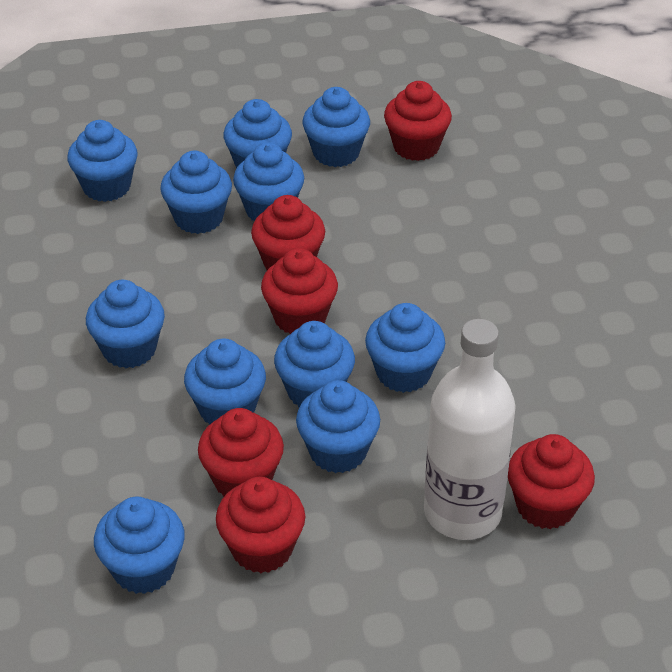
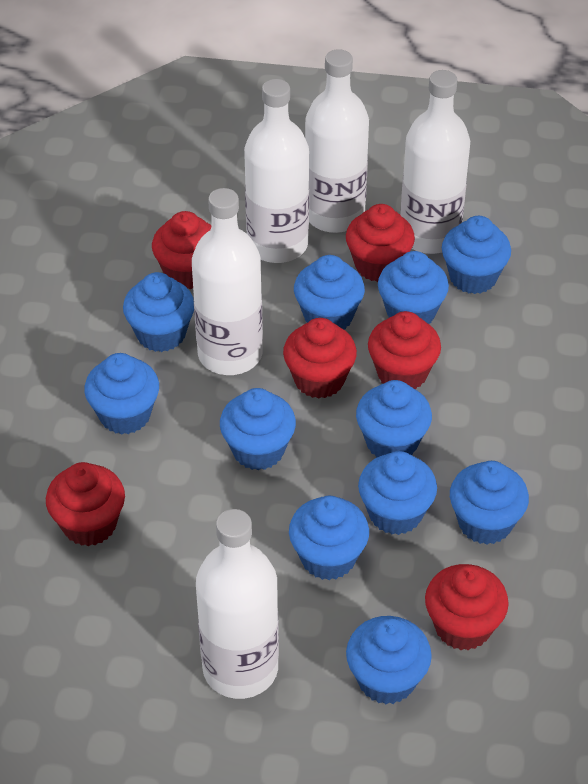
white bottle: [424,319,516,540] = 1 -> [192,188,263,375] [196,509,279,699] [244,79,309,263] [305,49,369,233] [400,70,470,254] = 5

